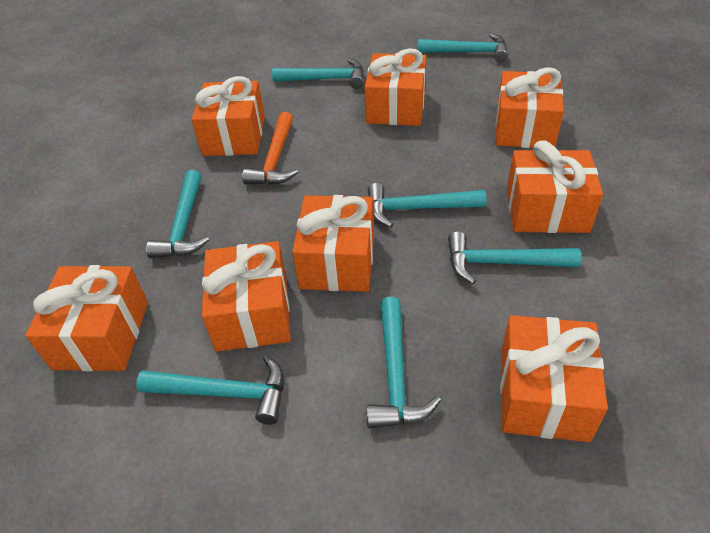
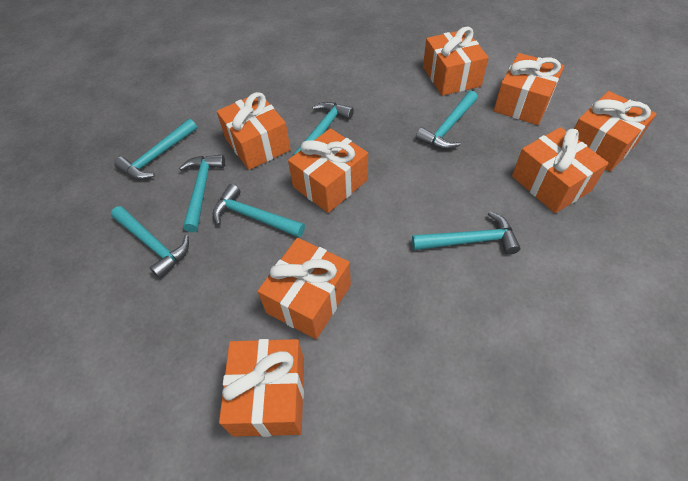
orange hammer: [242,112,298,185] = 1 -> none = 0

